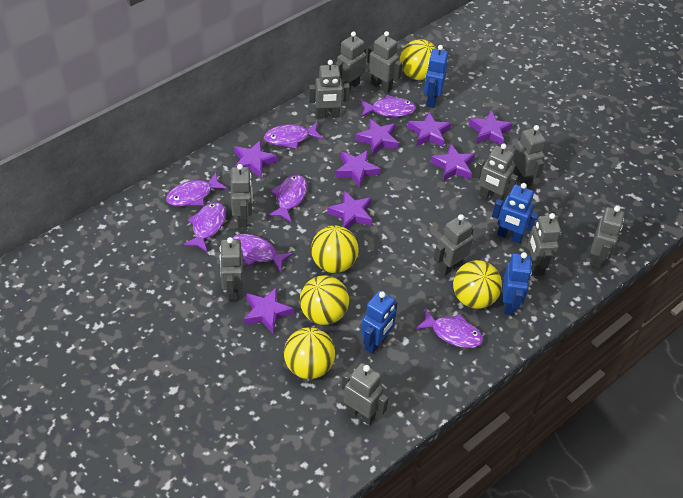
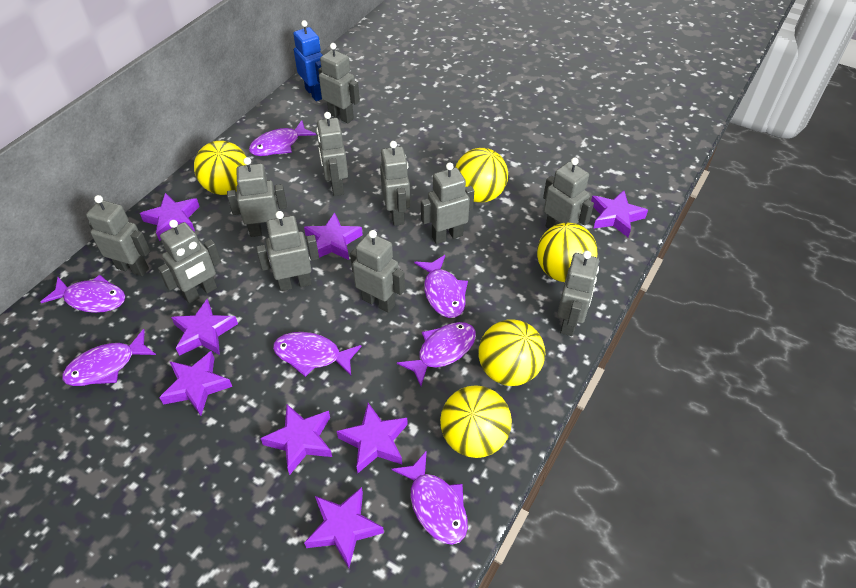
blue robot: [361,291,397,354] [424,45,449,108] [492,183,539,243] [502,252,532,315] = 4 -> [293,20,323,101] = 1

